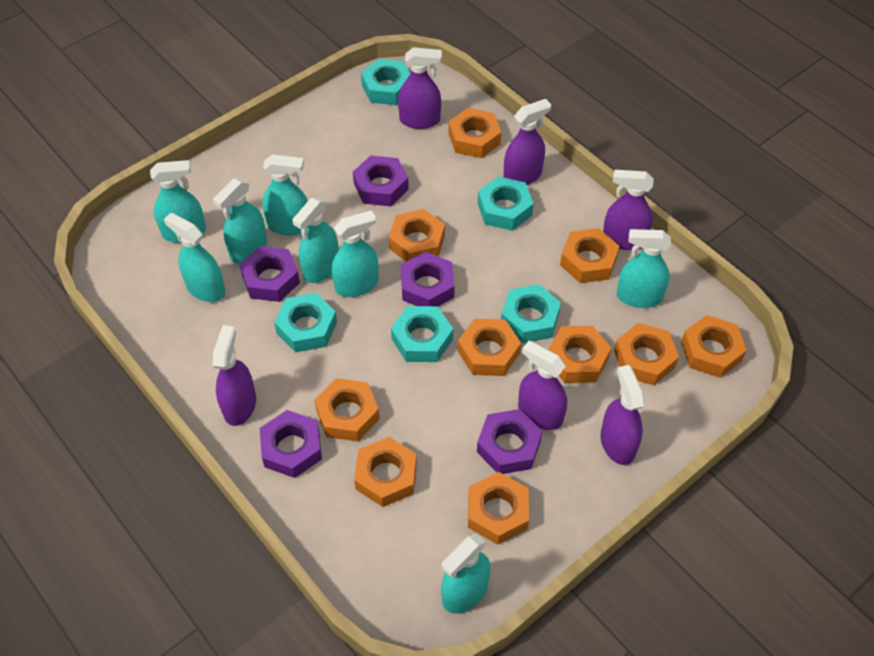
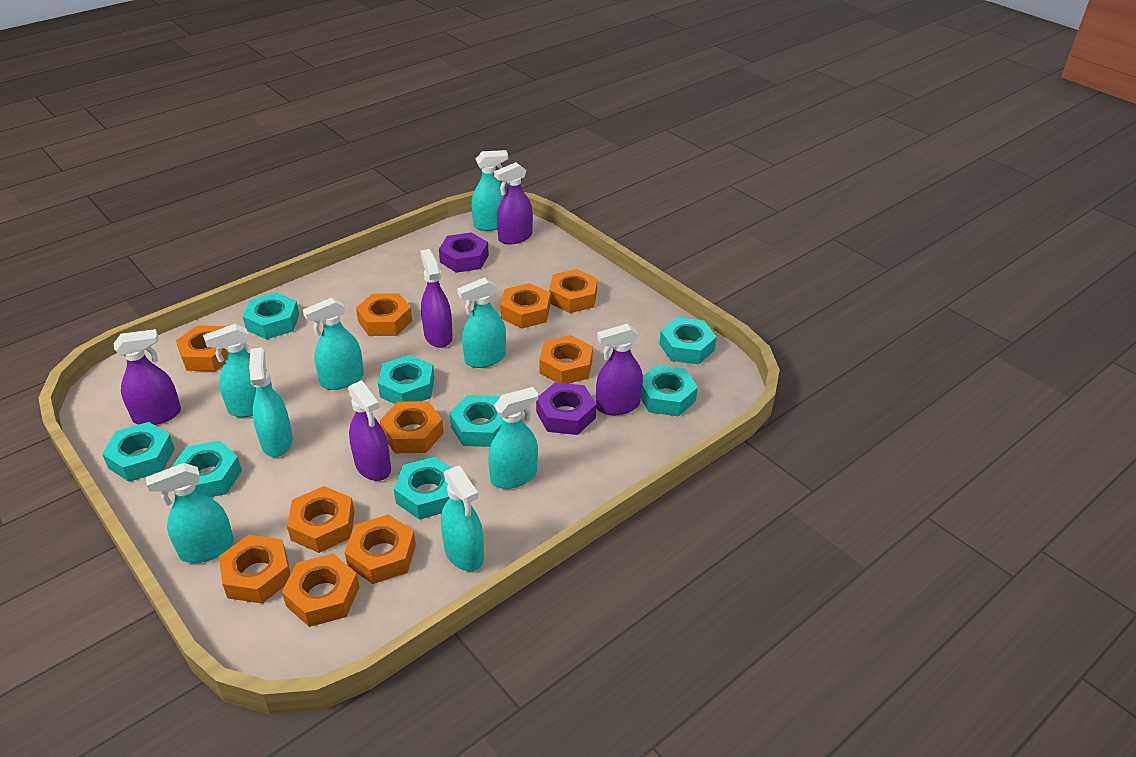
purple nut: [239,246,300,302] [260,410,322,478] [353,155,409,206] [401,252,455,306] [477,409,542,474] = 5 -> [439,232,489,273] [536,382,596,435] = 2
purple spray bottle: [213,325,256,426] [398,47,442,129] [504,99,551,185] [518,341,567,430] [601,365,645,465] [603,170,654,250] = 6 -> [114,329,181,425] [348,380,391,481] [420,249,453,348] [494,162,533,244] [596,324,643,415] = 5
turquoise nut: [274,293,337,352] [361,59,410,105] [391,306,453,362] [478,176,534,231] [501,284,561,343] = 5 -> [102,422,175,482] [172,440,242,497] [242,292,299,339] [378,355,434,404] [394,457,452,520] [449,395,503,447] [641,365,698,416] [659,318,717,364] = 8

